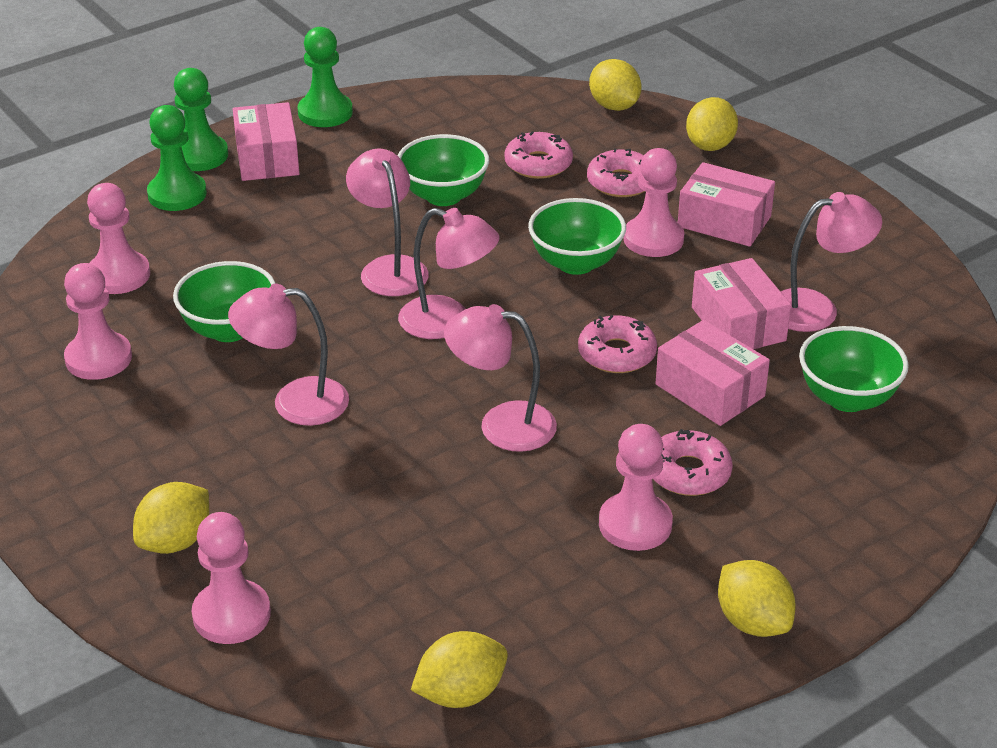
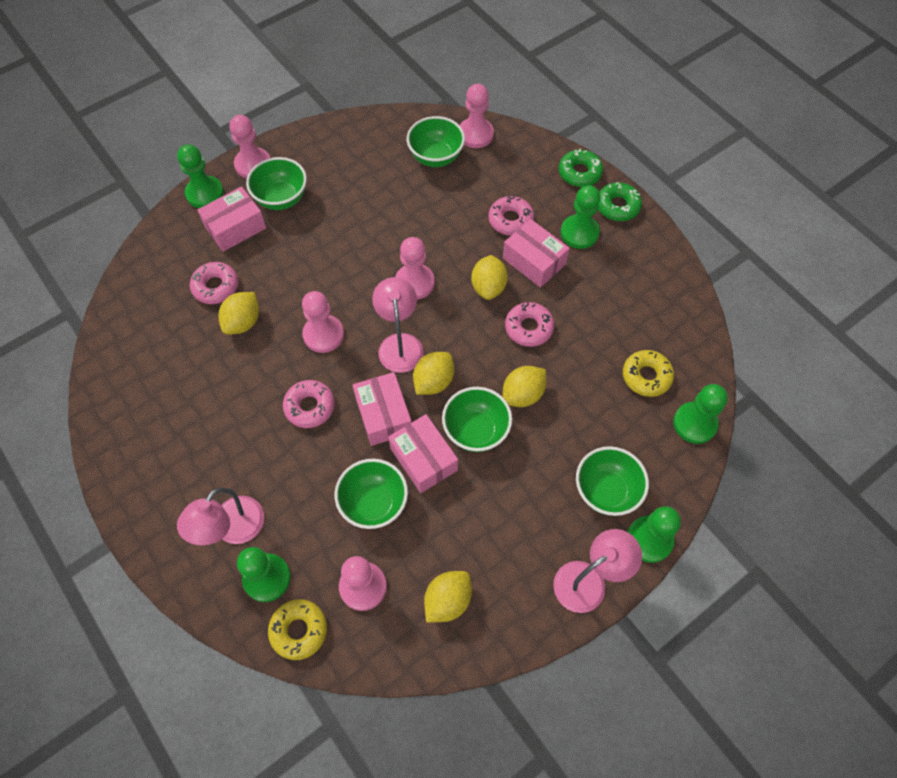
green bowl: [173,261,276,342] [398,134,489,206] [528,198,626,275] [799,326,909,412] = 4 -> [246,157,307,210] [335,459,408,529] [407,116,465,167] [442,387,512,452] [576,446,649,516] = 5
green donut: none = 0 -> [559,148,603,187] [598,182,642,221] = 2
green pawn: [147,105,207,211] [174,68,228,171] [298,27,353,127] = 3 -> [177,144,224,208] [237,547,291,602] [561,185,600,249] [627,506,681,563] [673,384,728,444] = 5
pink lamp: [228,284,349,426] [346,149,429,296] [398,208,500,339] [444,304,557,452] [780,192,882,332] = 5 -> [177,488,264,545] [372,277,423,373] [553,529,642,613] = 3
yellow donut: none = 0 -> [268,599,327,660] [623,350,674,397] = 2

